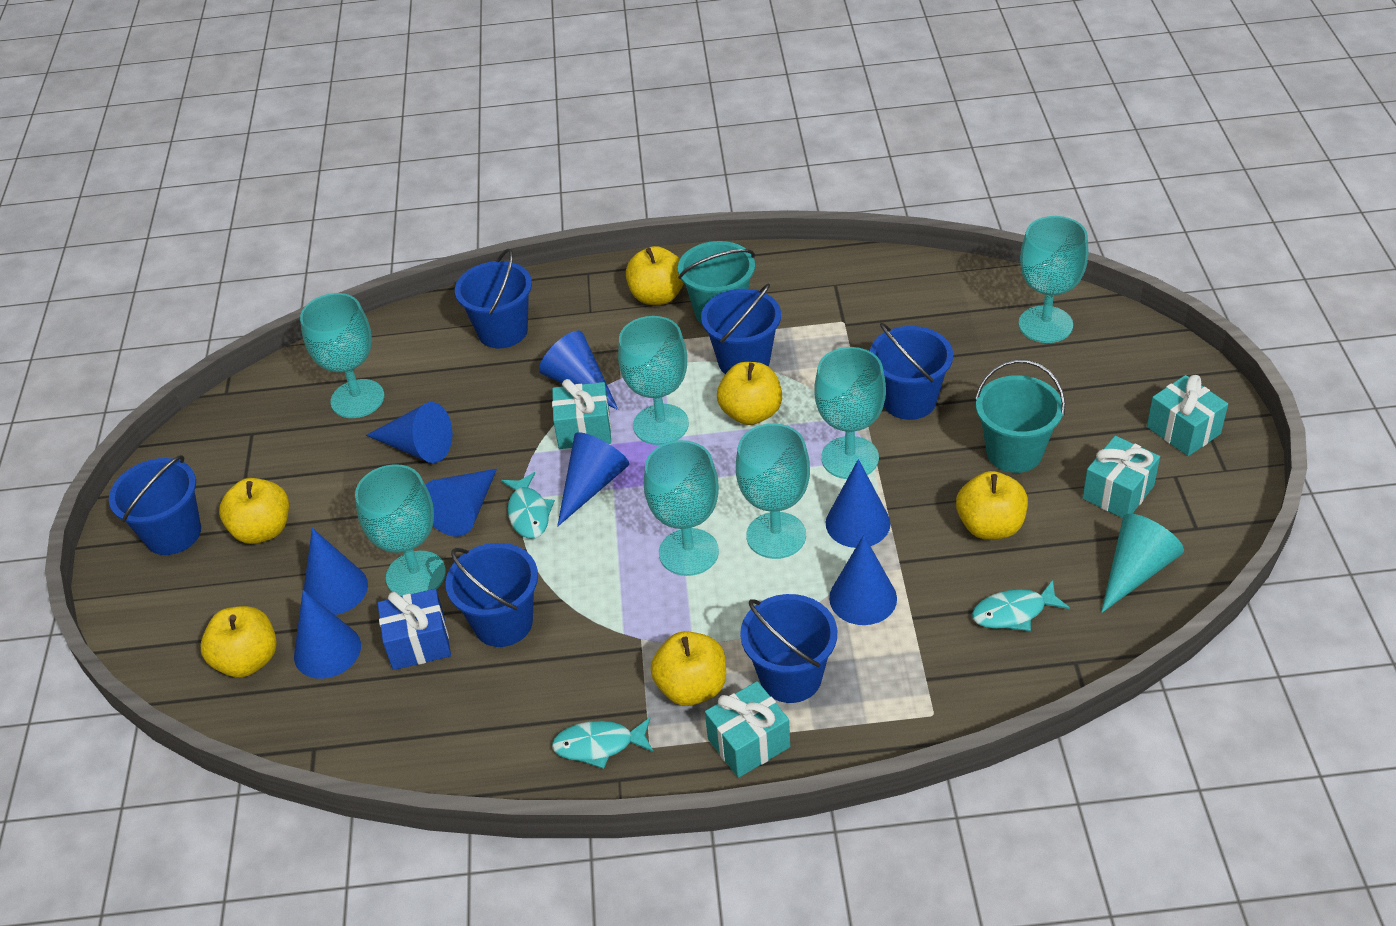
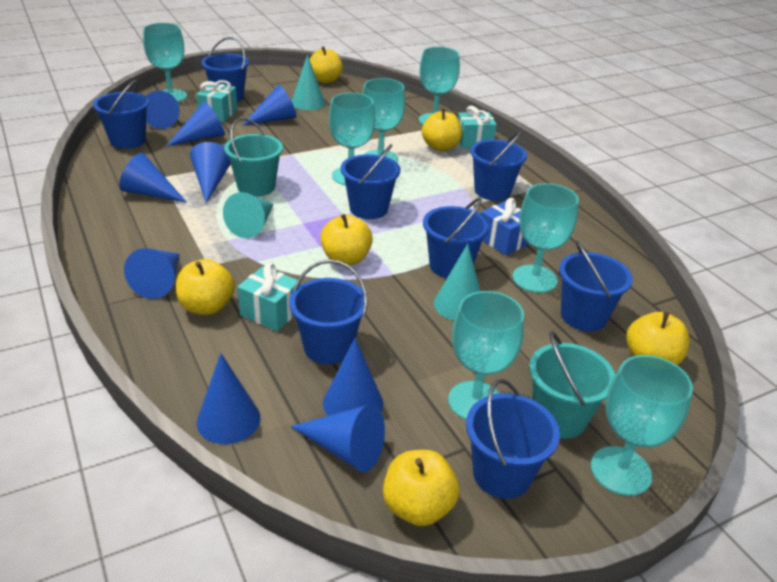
blue bucket: [109,455,201,555] [446,543,538,647] [455,249,532,348] [701,283,781,374] [740,594,837,703] [870,323,953,420] = 6 -> [93,79,149,149] [201,37,249,102] [289,260,368,364] [341,144,400,219] [423,198,489,278] [466,379,560,499] [470,130,527,201] [559,240,633,331] = 8
blue cone: [294,590,361,679] [304,528,368,615] [366,402,452,463] [426,469,497,537] [539,330,618,410] [557,432,629,526] [826,459,891,548] [829,535,897,625] = 8 -> [119,153,187,203] [124,248,179,299] [146,90,180,129] [167,101,225,146] [190,142,231,203] [197,353,261,444] [242,85,297,126] [290,405,385,472] [323,338,383,416] = 9
turquoise cone: [1101,514,1184,613] = 1 -> [223,192,274,238] [292,55,325,110] [434,244,480,320] = 3
turquoise fish: [501,472,555,539] [552,718,653,769] [972,580,1070,631] = 3 -> none = 0
turquoise gift: [552,379,611,449] [705,681,790,778] [1082,436,1160,518] [1147,375,1228,456] = 4 -> [196,80,238,122] [237,263,301,331] [458,106,497,148] = 3

